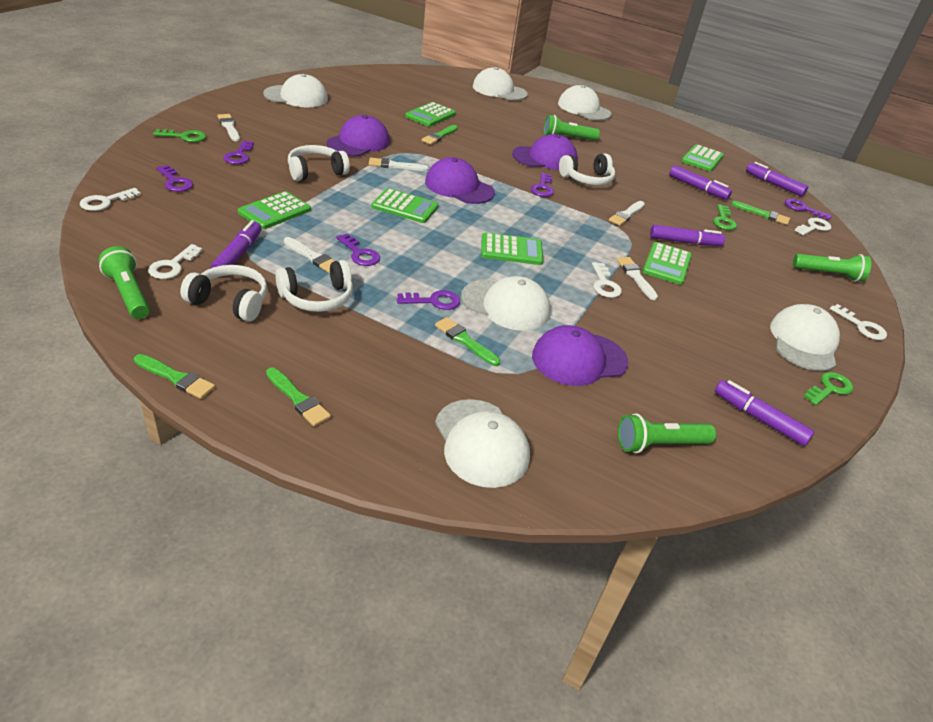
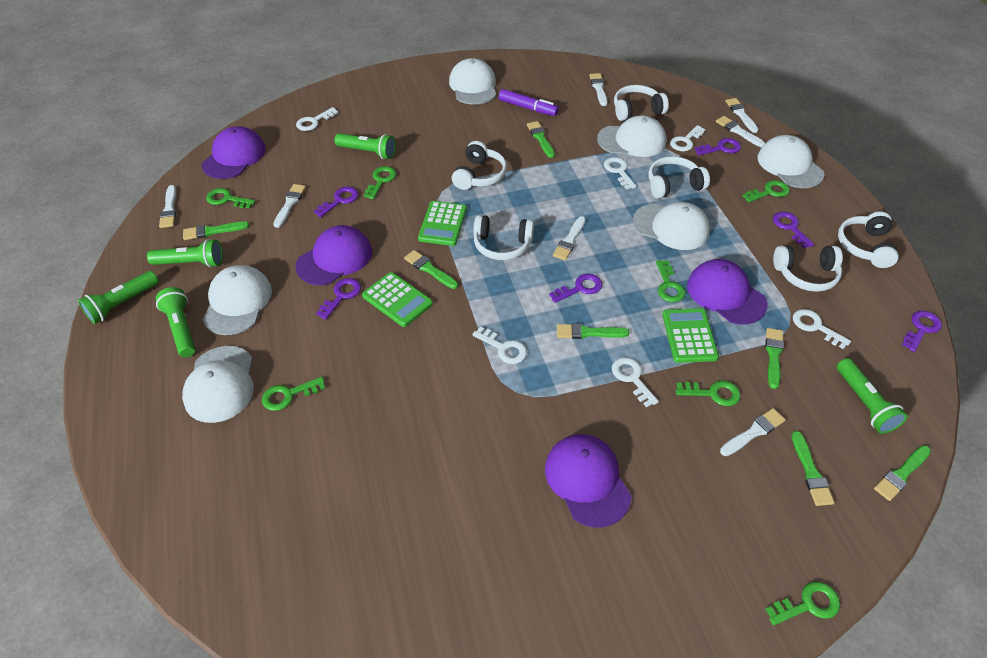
green brush: [134,354,215,399] [266,368,331,426] [422,125,458,145] [435,317,500,366] [731,201,790,225] = 5 -> [183,221,249,240] [404,250,458,289] [527,121,555,158] [557,323,629,339] [765,328,784,389] [792,431,834,506] [874,445,931,501] = 7
green calculator: [238,191,311,229] [372,188,439,223] [405,102,456,127] [481,232,543,265] [642,242,692,285] [681,144,724,172] = 6 -> [362,272,433,327] [418,201,467,246] [662,308,719,363] = 3
green flashlight: [98,246,150,319] [544,115,600,140] [618,414,716,453] [793,254,871,282] = 4 -> [78,271,159,324] [147,239,223,268] [156,287,196,357] [334,133,396,159] [837,358,907,434] = 5
green key: [153,129,206,142] [713,204,737,230] [804,372,853,405] = 3 -> [206,188,255,208] [262,377,325,411] [364,166,396,199] [656,260,685,302] [676,381,740,406] [743,180,790,203] [765,582,840,625] = 7
purple marker: [210,220,262,277] [650,225,725,246] [669,165,732,200] [715,380,815,446] [746,162,808,197] = 5 -> [499,89,559,116] = 1
white brush: [217,114,240,141] [284,237,334,273] [369,158,429,171] [609,201,645,226] [617,257,658,300] = 5 -> [159,185,176,228] [273,184,306,228] [553,216,586,260] [589,73,607,106] [716,116,765,147] [720,408,785,456] [725,98,758,133] = 7
white headphones: [180,265,268,322] [275,260,353,312] [288,145,350,181] [559,154,615,185] = 4 -> [452,141,507,190] [473,215,534,260] [614,85,669,121] [649,156,710,199] [773,246,842,292] [838,212,899,268] = 6
white key: [80,188,141,211] [148,244,203,279] [592,262,622,298] [795,218,831,235] [830,304,887,340] = 5 -> [296,107,338,131] [472,326,527,364] [604,157,636,189] [612,357,659,407] [670,125,706,151] [793,309,851,349] = 6

